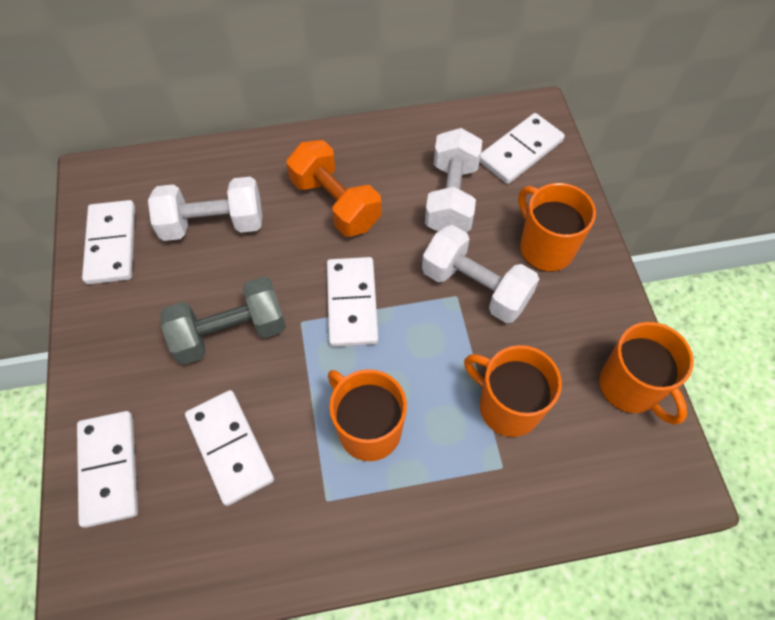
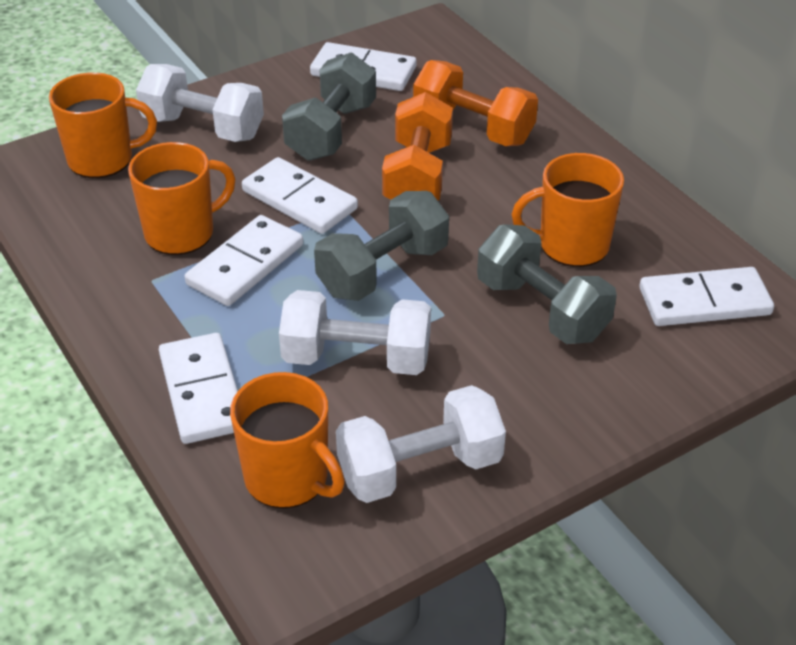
grey dumbbell: [160,276,286,365] = 1 -> [282,53,376,161] [314,191,449,301] [477,224,617,344] = 3
orange dumbbell: [286,140,381,237] = 1 -> [382,92,453,200] [413,60,538,146] = 2

